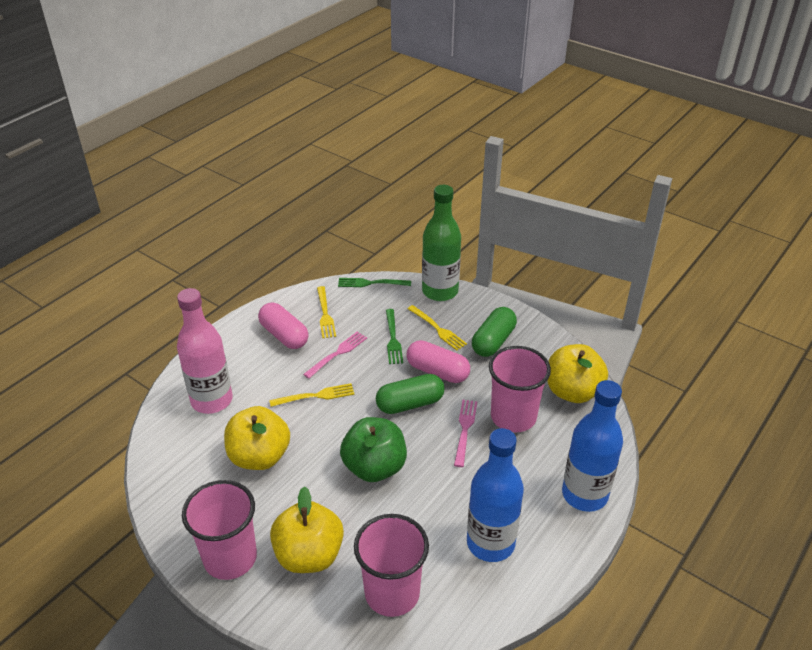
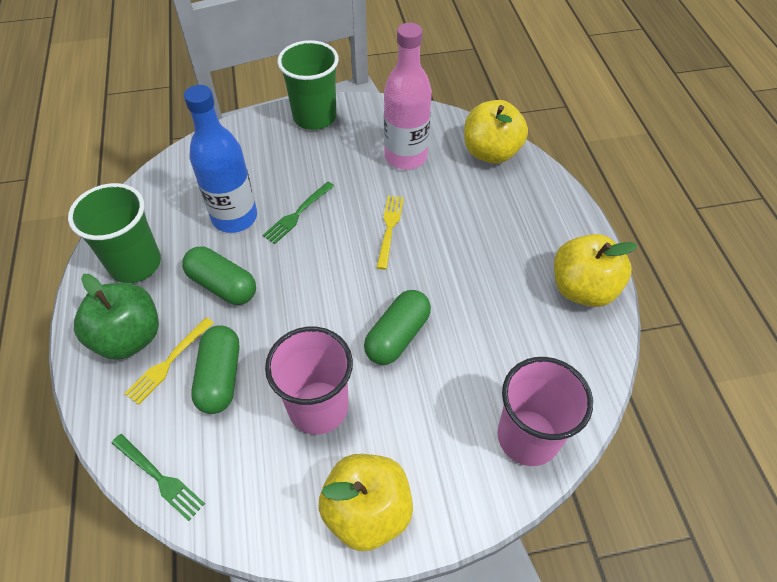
blue bottle: [467,428,524,562] [562,380,623,512] = 2 -> [184,85,257,233] = 1
green bottle: [422,185,461,301] = 1 -> none = 0
green capsule: [376,374,445,414] [472,307,517,357] = 2 -> [182,247,256,305] [191,325,240,414] [364,290,431,365] = 3
green cup: none = 0 -> [68,183,161,283] [277,40,339,130] = 2
pink capsule: [258,303,309,349] [407,340,470,383] = 2 -> none = 0
pink cup: [182,480,257,580] [354,514,429,617] [489,346,551,432] = 3 -> [265,327,353,434] [497,357,593,466] = 2
pink fork: [303,332,367,378] [454,400,477,467] = 2 -> none = 0
yellow fork: [269,383,355,407] [317,286,336,338] [407,305,467,350] = 3 -> [124,317,214,405] [376,195,404,270] = 2

